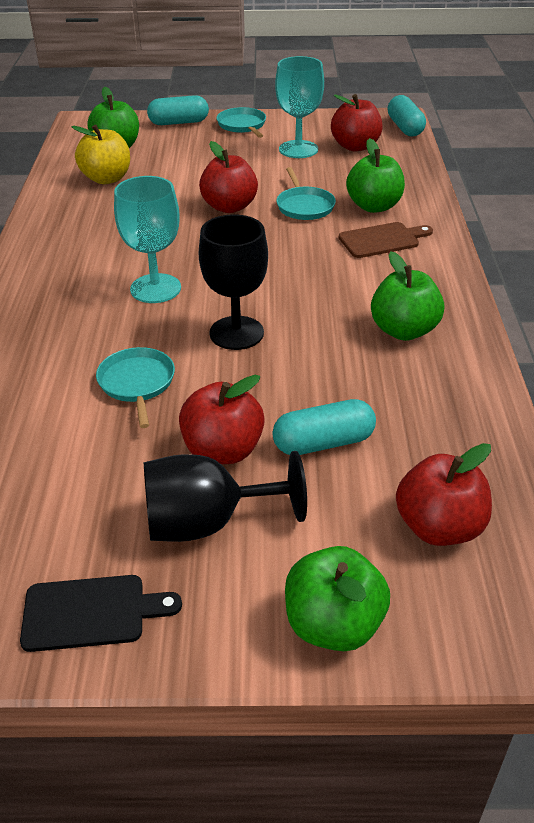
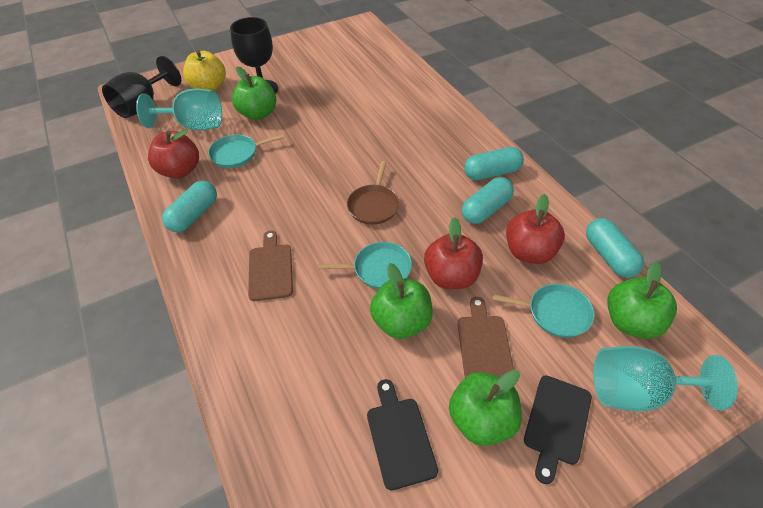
black cutting board: [20,575,182,652] = 1 -> [367,379,438,490] [524,376,592,484] = 2
brown cutting board: [339,222,433,258] = 1 -> [248,230,293,301] [458,297,514,377] = 2
brown pan: none = 0 -> [347,161,399,225] = 1
red apple: [179,375,265,464] [199,141,258,213] [331,94,383,152] [396,443,492,546] = 4 -> [148,129,199,178] [424,217,483,289] [506,194,565,264] = 3
turquoise capsule: [147,95,209,125] [272,399,376,455] [387,95,426,137] = 3 -> [162,181,217,232] [462,177,514,224] [464,147,524,180] [586,218,644,278] = 4

